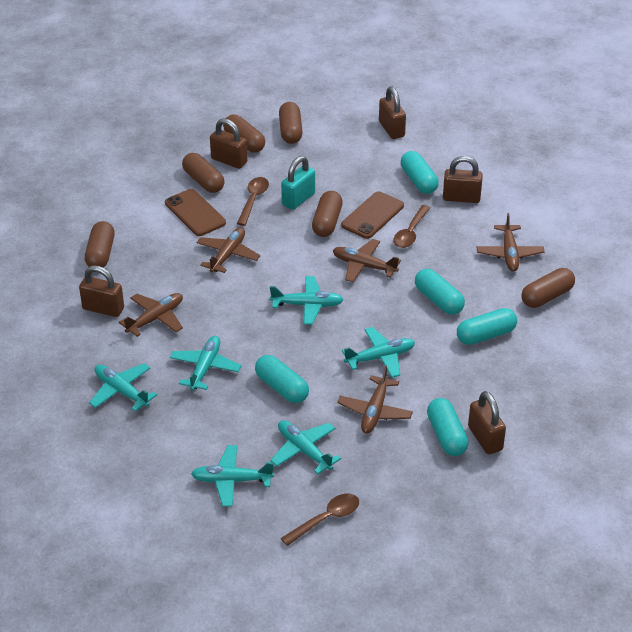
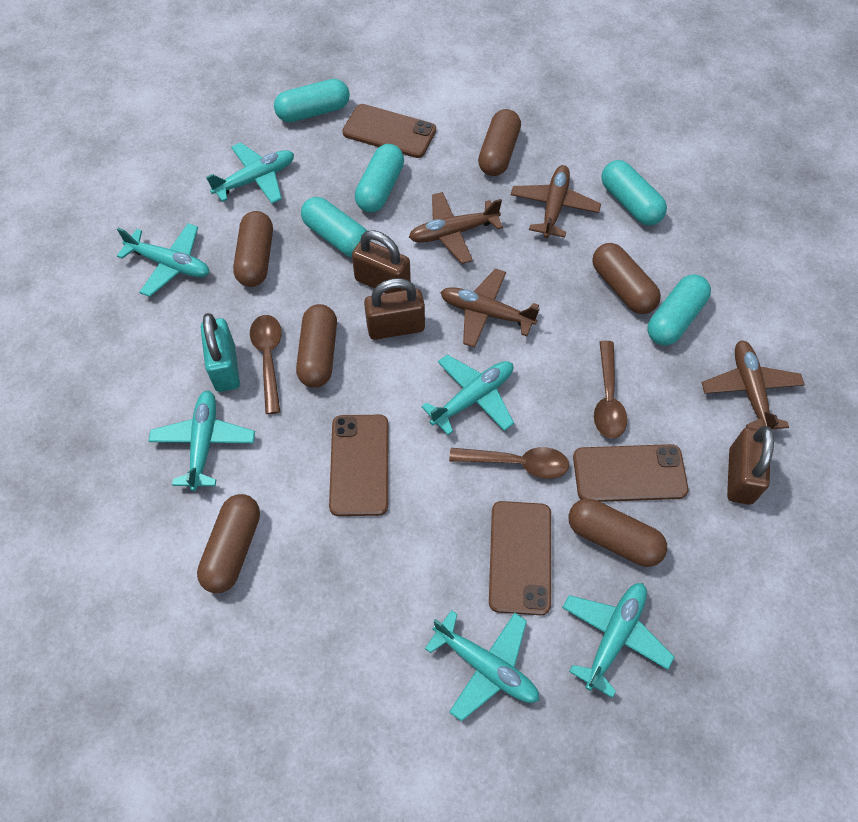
brown padlock: [79,266,124,317] [210,118,248,169] [379,87,406,139] [443,156,483,203] [468,391,506,454] = 5 -> [352,230,411,293] [364,278,425,340] [727,426,774,505] = 3
brown phone: [165,189,226,236] [341,191,404,239] = 2 -> [329,415,389,516] [342,104,436,158] [489,501,551,615] [573,444,688,502] = 4
brown plane: [119,293,183,337] [197,227,260,273] [333,239,401,282] [338,365,413,434] [476,213,545,272] = 5 -> [409,192,503,264] [441,269,540,348] [511,165,601,238] [702,340,805,429] = 4

